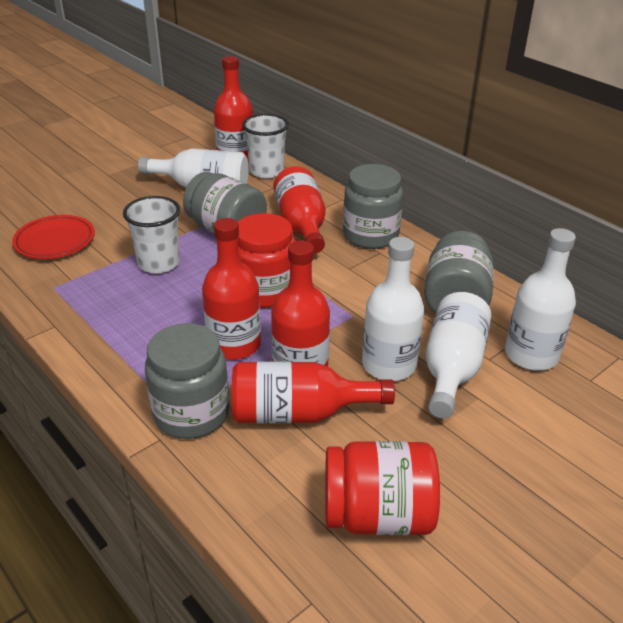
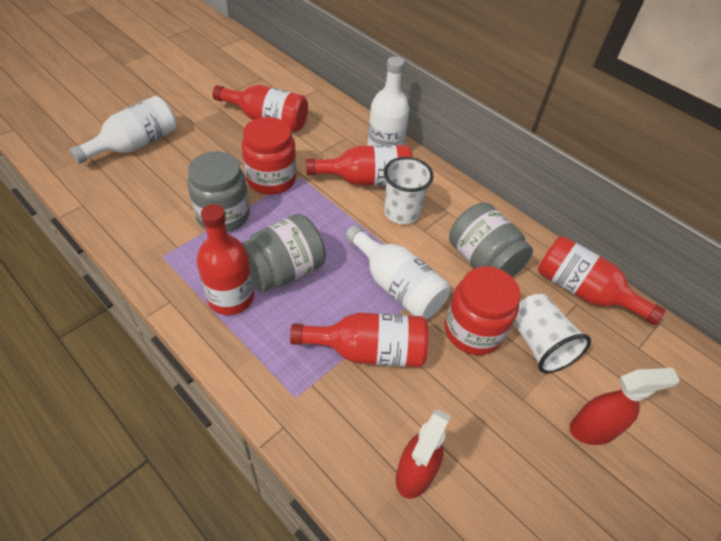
grey jar: [145,323,230,439] [183,172,267,233] [343,164,403,249] [424,231,494,314] = 4 -> [187,151,250,232] [242,214,326,292] [449,202,533,277] = 3
red plate: [12,215,95,259] = 1 -> none = 0
red spray bottle: none = 0 -> [396,409,451,499] [569,368,680,445] = 2
white bottle: [138,148,249,188] [362,237,424,381] [425,292,491,418] [505,228,576,371] = 4 -> [69,96,176,164] [345,225,450,319] [367,57,409,146] = 3

